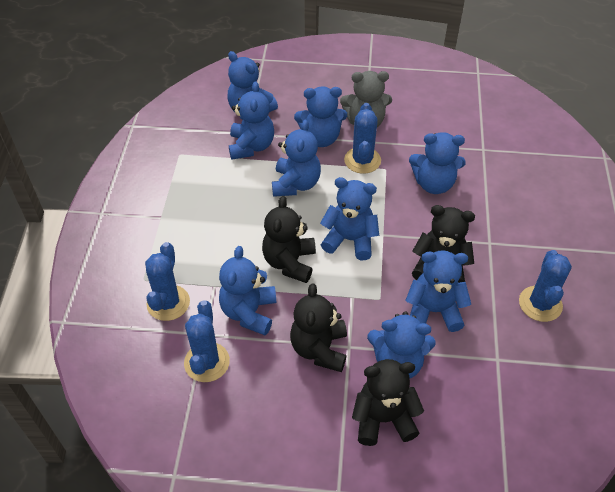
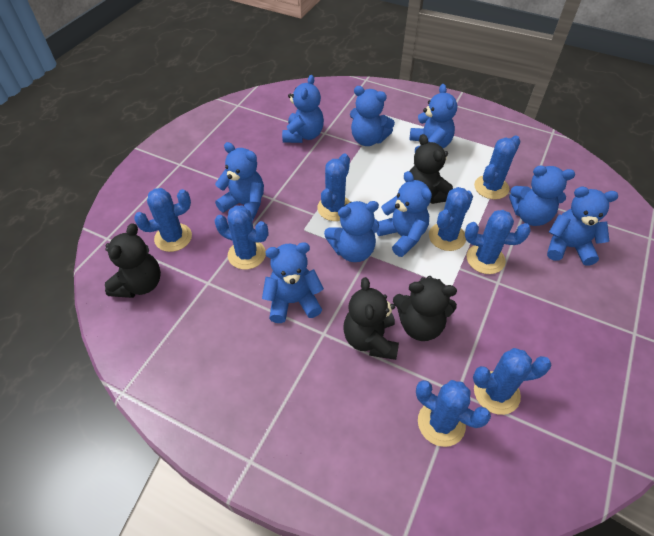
blue cactus: [145,242,190,321] [184,300,230,382] [344,103,381,174] [519,250,572,322] = 4 -> [134,188,192,252] [215,205,268,269] [317,154,350,221] [416,380,491,447] [429,187,473,251] [465,210,531,274] [473,348,551,415] [474,135,521,199] = 8
grey teddy bear: [340,71,392,127] = 1 -> none = 0

